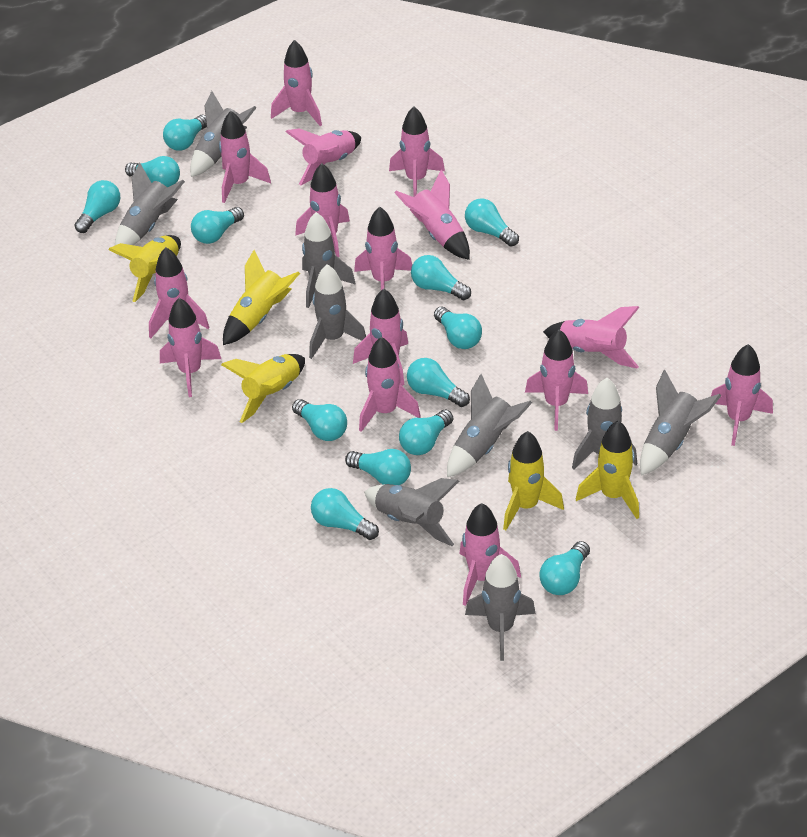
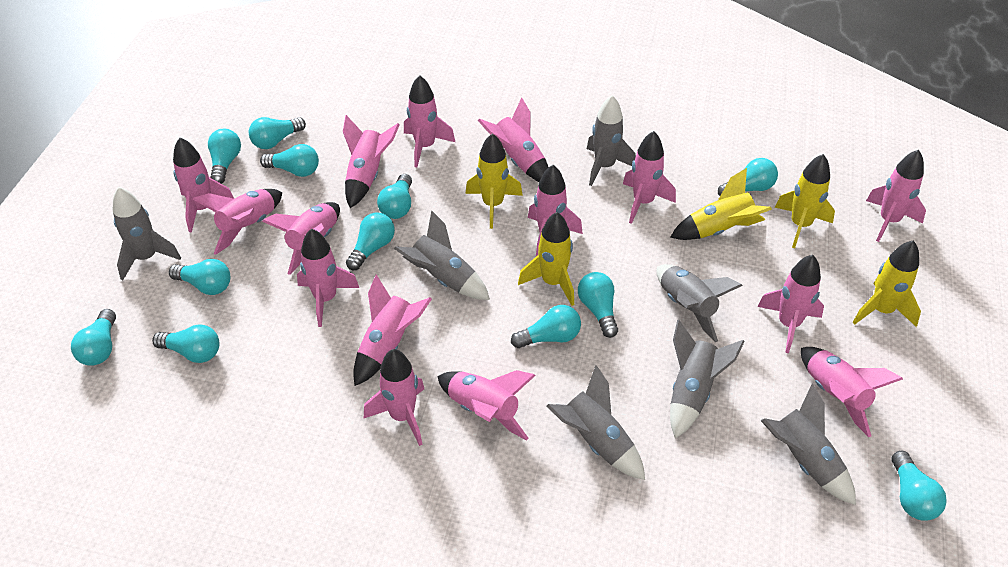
grey rocket: [115,163,185,245] [190,91,256,177] [302,212,356,308] [309,264,366,359] [364,478,459,546] [447,374,532,477] [465,554,536,661] [572,378,637,469] [640,370,721,476] = 9 -> [113,187,181,280] [394,210,490,300] [547,365,645,480] [587,95,636,186] [656,264,743,342] [670,320,745,438] [760,383,856,505] = 7
turquoise light bulb: [74,180,120,233] [125,156,180,187] [163,115,207,151] [191,207,244,244] [292,399,347,441] [311,488,379,540] [345,449,411,485] [399,410,453,455] [407,358,470,407] [411,255,471,300] [434,307,482,349] [465,199,519,247] [539,541,590,595] = 13 -> [71,309,116,366] [152,324,220,363] [169,259,230,295] [208,129,241,184] [249,117,306,149] [260,144,319,177] [346,213,395,270] [377,174,412,219] [511,305,581,348] [578,272,618,338] [718,158,778,196] [892,451,947,521] = 12

